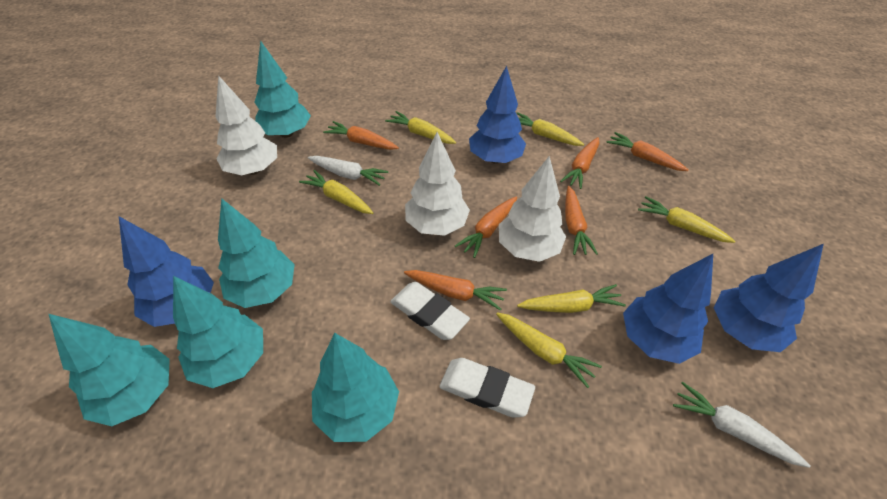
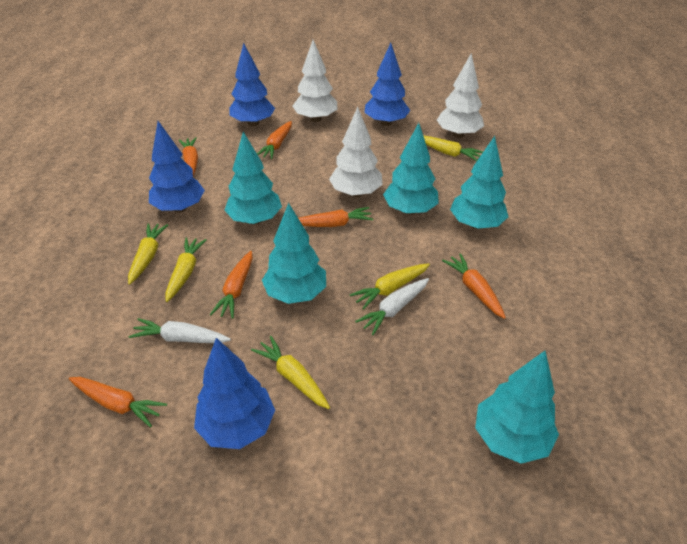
white eraser: [390,282,470,340] [439,358,535,418] = 2 -> none = 0
yellow carrot: [299,170,373,214] [385,111,456,144] [496,312,602,388] [517,112,584,146] [517,284,626,313] [638,196,735,243] = 6 -> [128,223,168,285] [165,237,206,302] [251,336,330,409] [350,263,430,310] [423,135,483,161] = 5

